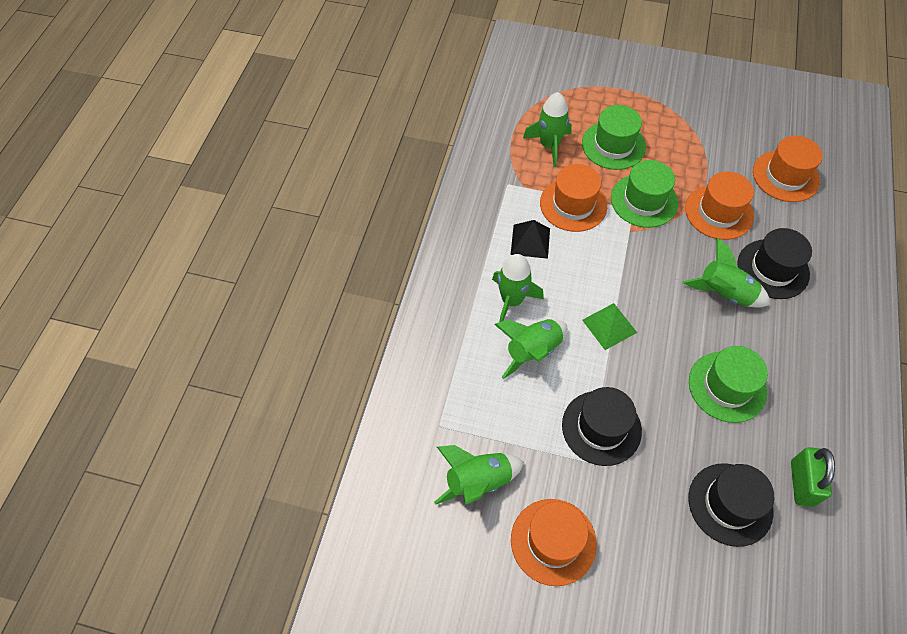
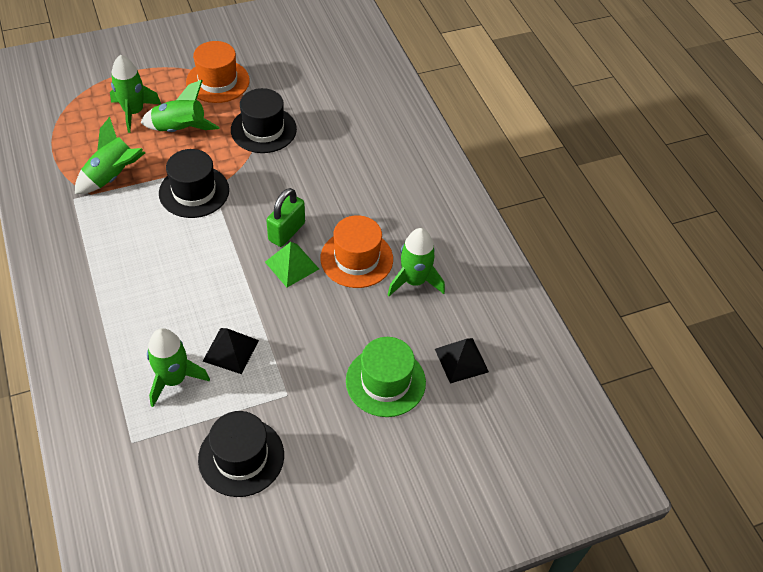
black pyramid: [511,220,550,259] = 1 -> [203,328,259,374] [435,338,489,384] = 2
green hat: [582,105,646,170] [611,160,678,228] [689,346,768,423] = 3 -> [346,337,426,417] = 1
orange hat: [511,499,597,586] [540,164,607,232] [685,171,754,240] [753,136,823,202] = 4 -> [186,41,250,103] [320,215,393,288] = 2

